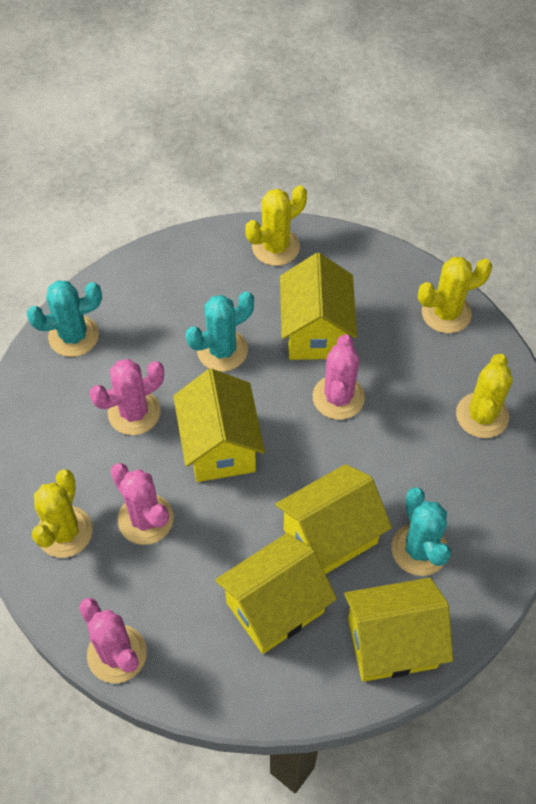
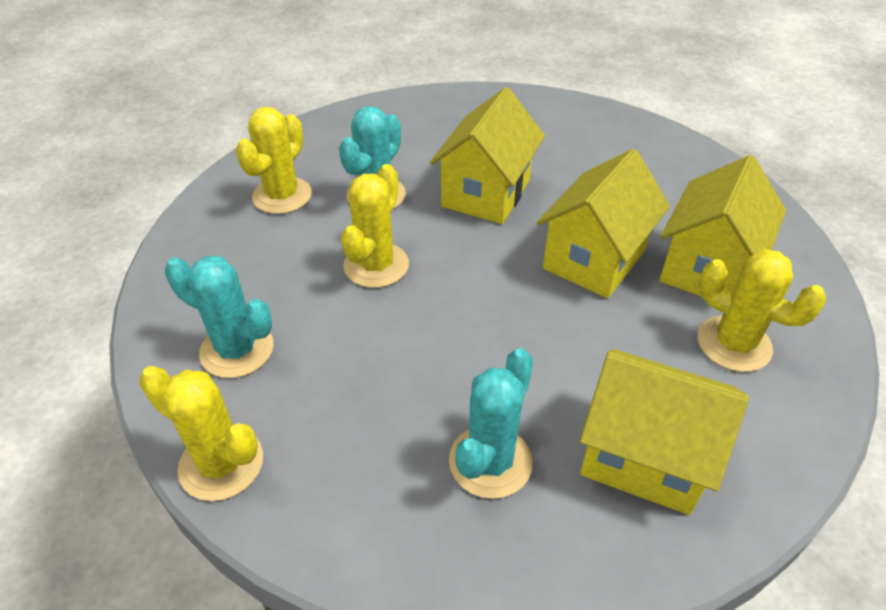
pink cactus: [79,598,147,683] [89,359,164,435] [110,463,173,545] [313,334,365,420] = 4 -> none = 0
yellow house: [173,368,265,482] [215,533,337,654] [275,464,392,574] [280,253,357,360] [344,578,453,682] = 5 -> [430,87,545,224] [537,149,670,298] [580,349,749,515] [659,155,786,297] = 4

